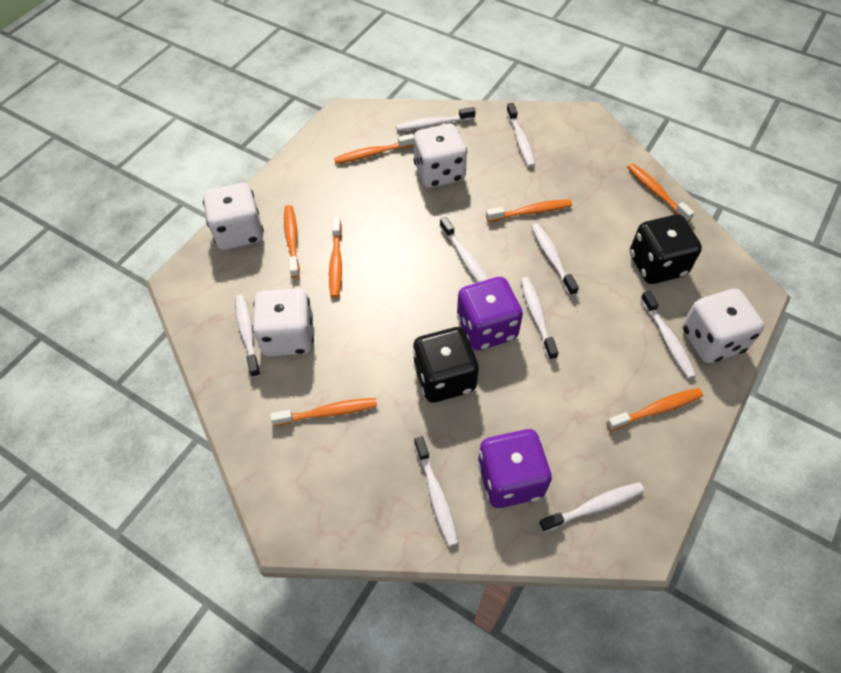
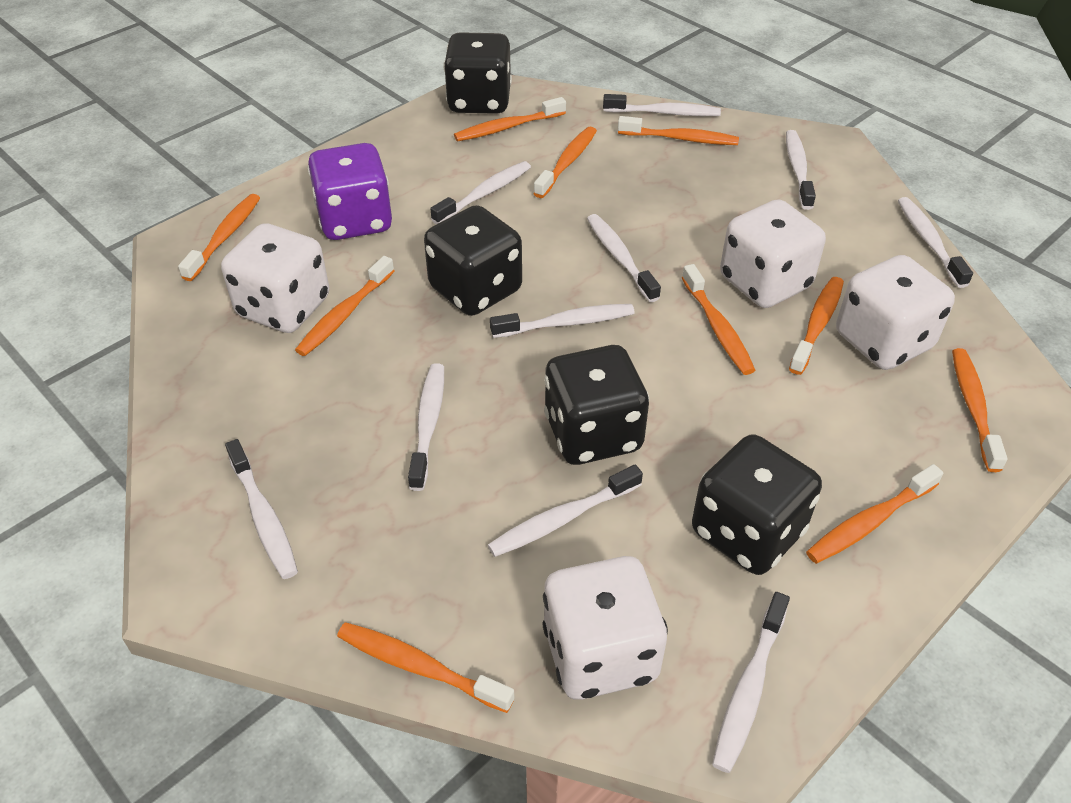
black dice: [413,327,479,403] [630,215,702,284] = 2 -> [424,205,522,316] [444,32,512,114] [544,345,649,465] [692,434,822,575] = 4
orange toothbrush: [270,398,377,426] [284,205,300,278] [329,218,342,298] [334,134,414,164] [486,199,572,222] [606,388,703,431] [627,163,695,222] = 7 -> [178,194,260,281] [295,256,394,356] [337,622,514,713] [454,97,566,141] [533,126,597,198] [618,116,739,145] [682,264,755,375] [789,277,844,375] [806,464,943,564] [952,348,1008,472] = 10
purple dice: [457,277,523,350] [478,429,552,508] = 2 -> [307,143,392,240] = 1
white toothbrush: [235,295,261,378] [396,107,476,131] [414,436,458,546] [440,217,488,282] [506,103,535,167] [521,277,559,360] [531,223,579,296] [539,482,644,532] [640,291,696,379] = 9 -> [225,439,298,579] [408,363,444,491] [430,161,531,224] [488,465,643,557] [490,304,635,338] [587,214,661,302] [603,94,721,116] [712,592,790,773] [786,130,816,210] [898,197,973,288] = 10

